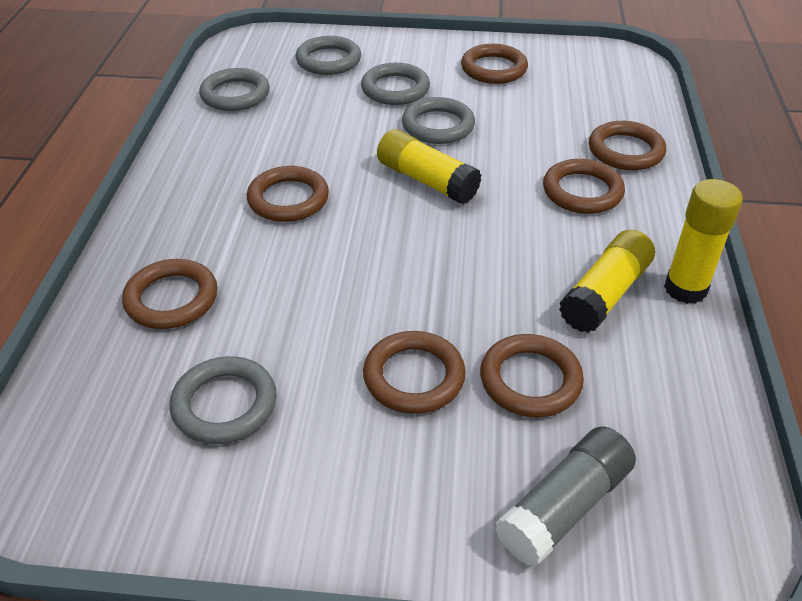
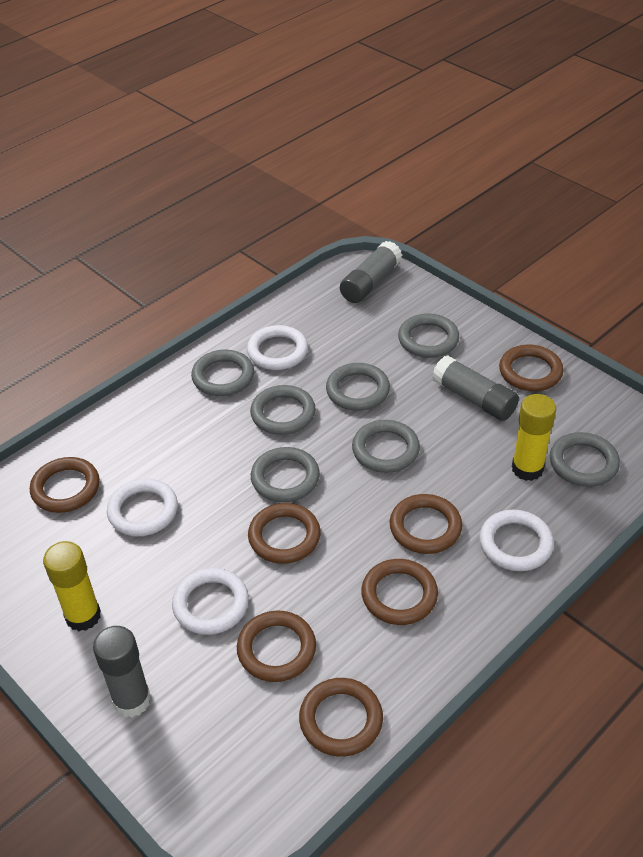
grey glue stick: [495,427,636,567] = 1 -> [93,626,151,717] [340,241,402,303] [432,355,519,421] = 3
grey ring: [170,356,277,444] [199,68,270,111] [296,36,361,75] [361,63,430,105] [402,97,475,144] = 5 -> [191,350,254,396] [250,385,316,435] [251,447,320,502] [326,363,390,411] [352,420,420,473] [398,313,459,358] [550,432,620,487] = 7
white ring: none = 0 -> [107,478,178,536] [172,568,249,635] [247,325,308,370] [479,510,554,571] = 4
yellow glue stick: [377,129,482,204] [559,230,655,333] [664,179,743,304] = 3 -> [43,541,101,631] [512,394,556,481] = 2

